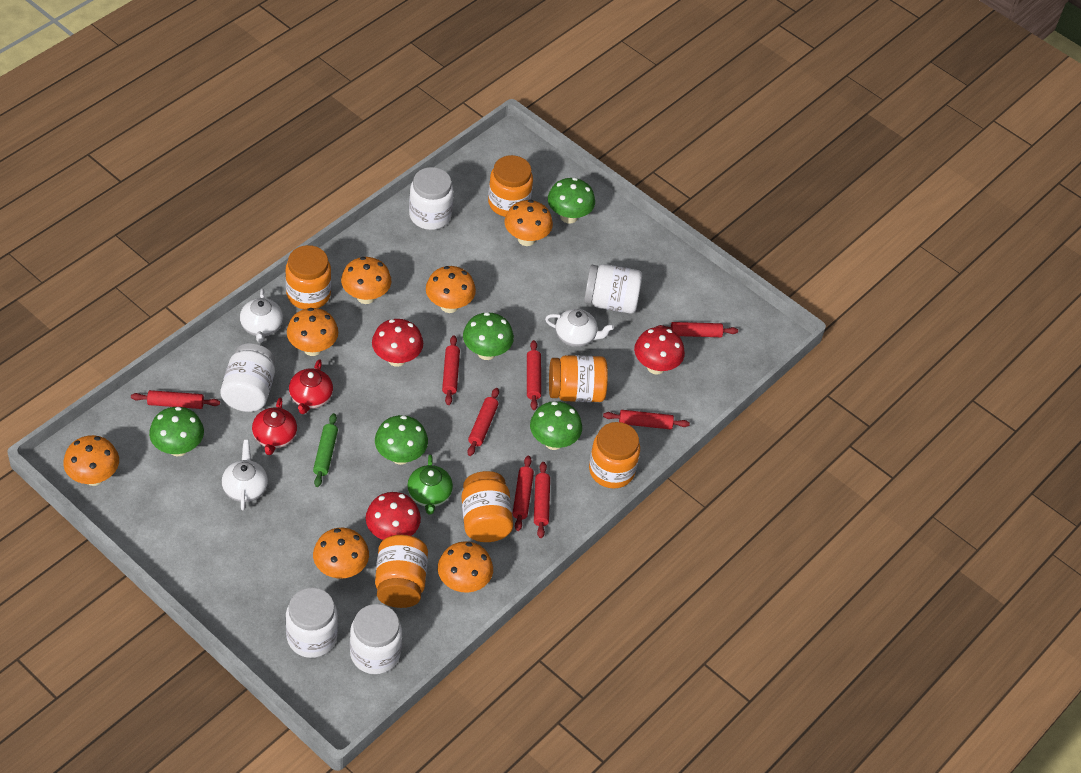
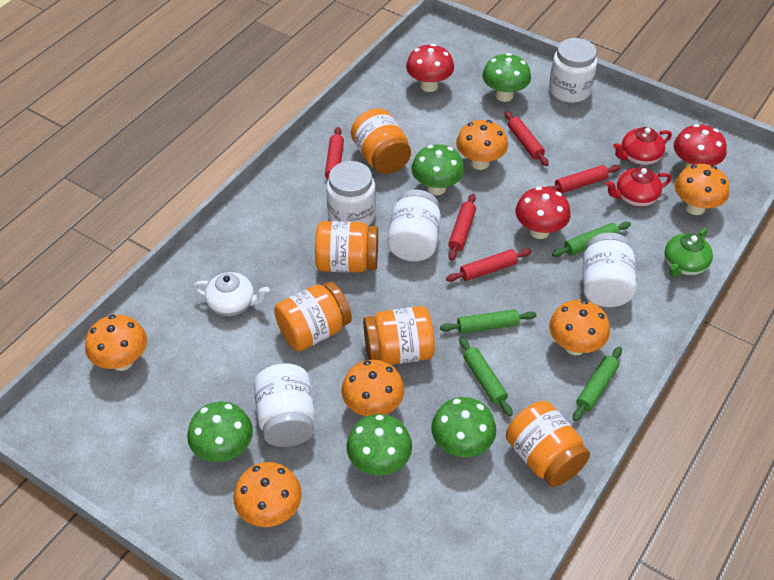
green rolling pin: [313,413,338,487] = 1 -> [440,309,537,334] [459,337,513,417] [552,222,631,257] [573,347,622,421] = 4
orange jar: [285,245,331,309] [375,535,428,608] [461,471,513,542] [488,155,533,217] [549,355,608,402] [589,422,640,488] = 6 -> [274,282,352,351] [315,221,378,273] [351,108,411,174] [363,306,435,365] [506,401,590,487] = 5
orange mushroom: [63,435,119,486] [287,308,338,356] [313,528,369,579] [341,257,391,304] [426,266,476,313] [438,541,493,593] [504,200,553,246] = 7 -> [85,315,147,371] [233,462,302,527] [341,359,405,417] [456,120,508,170] [549,300,610,355] [674,164,729,215] = 6
red rolling pin: [131,390,220,409] [442,335,460,405] [467,388,499,456] [512,456,534,531] [527,340,541,410] [534,462,550,538] [603,410,690,429] [656,322,738,337] = 8 -> [325,127,344,179] [446,249,531,282] [448,194,476,261] [505,111,549,166] [547,165,620,194] = 5
white teapot: [222,440,268,511] [240,289,283,343] [545,309,614,347] = 3 -> [193,272,270,316] = 1

